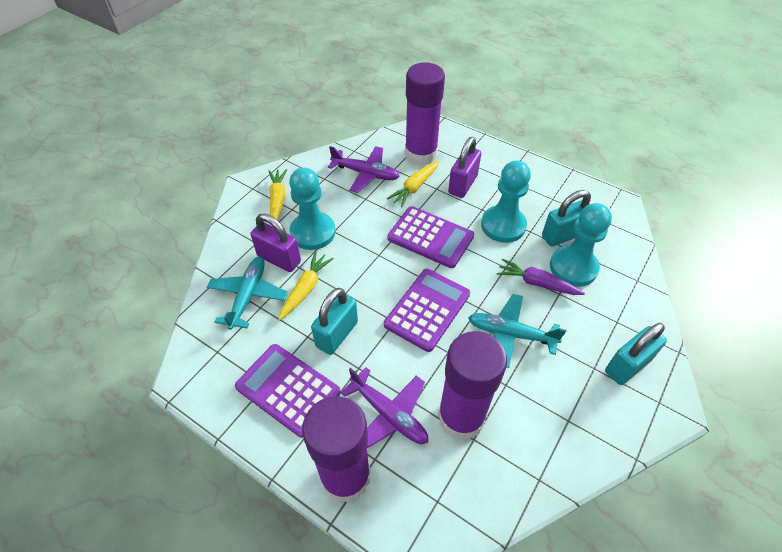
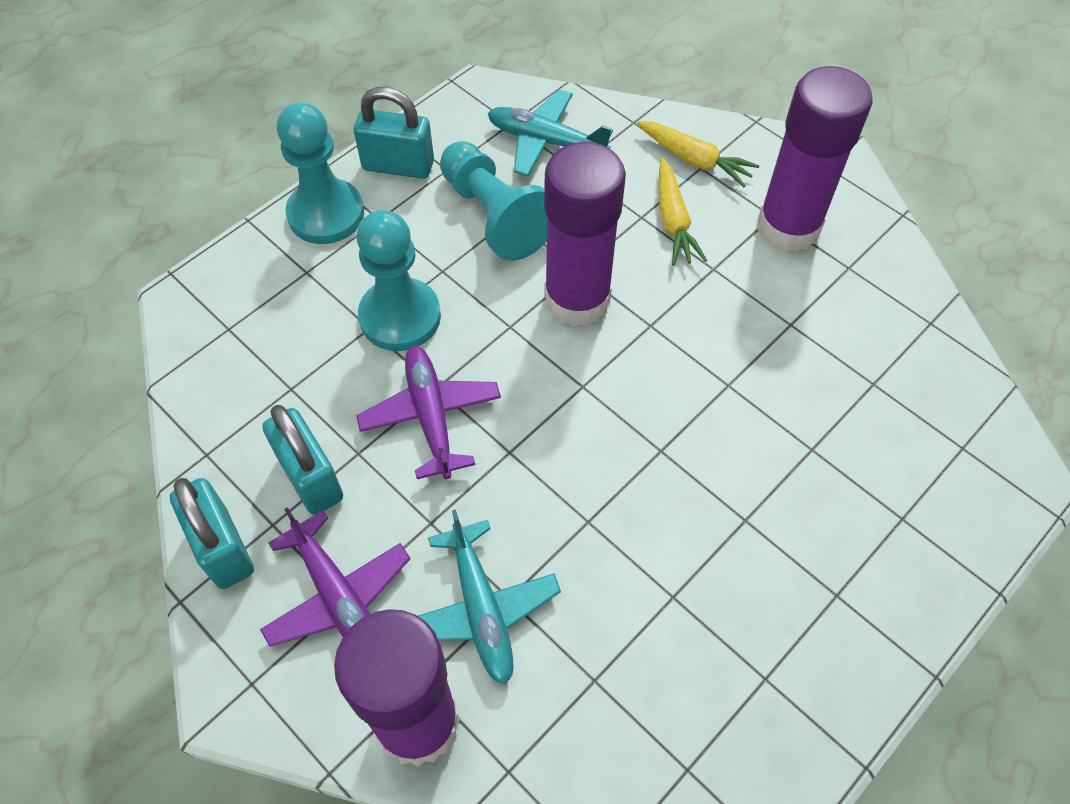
purple calculator: [235,344,341,438] [384,269,470,352] [388,206,474,268] = 3 -> none = 0
purple carrot: [497,258,585,295] = 1 -> none = 0
purple padlock: [250,214,301,272] [448,137,481,198] = 2 -> none = 0
yellow carrot: [269,169,287,220] [279,251,334,320] [387,161,439,207] = 3 -> [637,121,760,187] [659,158,707,266] = 2

